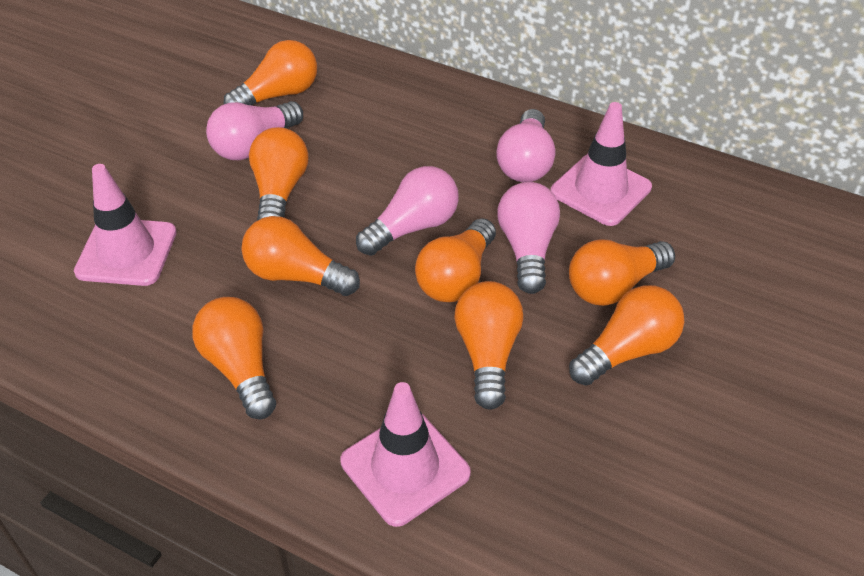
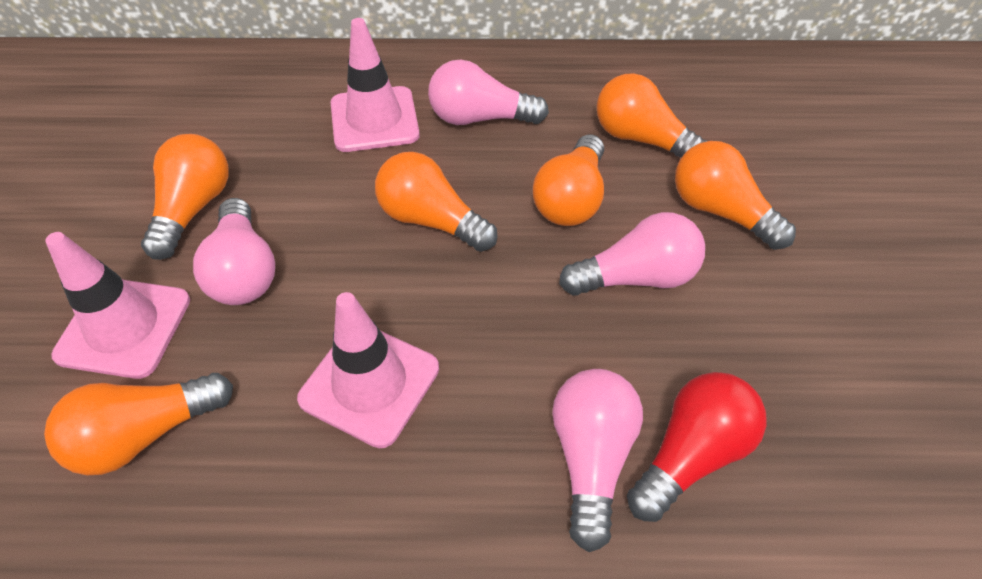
orange light bulb: [192,297,276,419] [224,40,317,105] [241,216,360,296] [249,127,308,221] [415,218,496,302] [454,281,523,410] [569,239,675,306] [569,285,684,385] = 8 -> [44,373,233,475] [141,134,229,260] [375,152,498,252] [533,134,604,226] [597,73,707,157] [675,141,796,250] = 6
red light bulb: none = 0 -> [627,372,766,522] = 1

